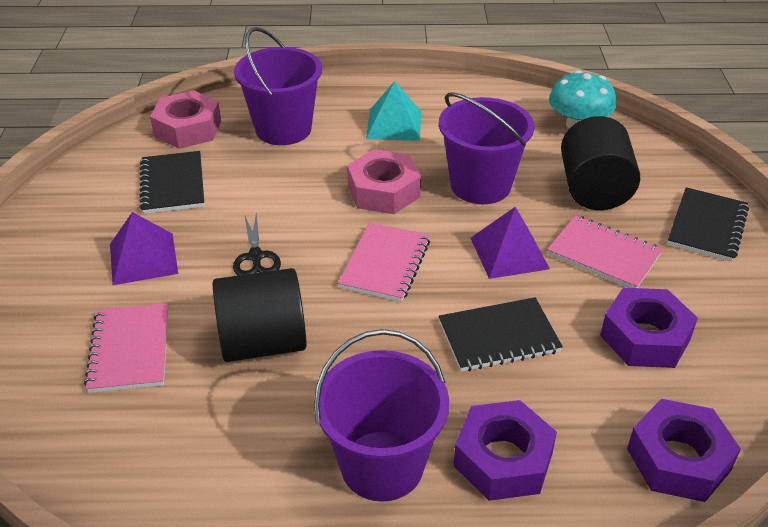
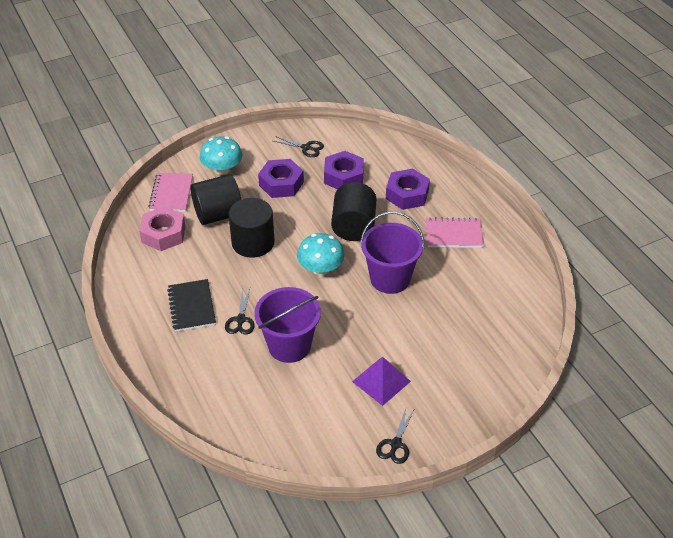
black cylinder: [213,268,307,362] [561,116,640,210] = 2 -> [191,174,242,225] [229,198,275,258] [331,182,377,241] = 3
black notebook: [139,151,204,214] [439,297,563,372] [667,187,749,262] = 3 -> [167,279,216,332] = 1
black scissors: [233,212,281,275] = 1 -> [225,288,255,335] [274,136,324,157] [376,408,415,464] = 3
pink notebook: [84,303,169,393] [338,222,430,302] [547,215,663,288] = 3 -> [148,173,193,212] [426,217,484,248] = 2
pink nut: [150,90,221,149] [347,149,421,214] = 2 -> [139,206,185,251] = 1
purple bucket: [234,27,322,145] [314,329,449,502] [439,92,534,204] = 3 -> [254,287,321,363] [360,211,424,294] = 2
purple pyramid: [110,212,178,285] [471,207,550,279] = 2 -> [352,357,411,406] = 1
turquoise mushroom: [549,70,616,129] = 1 -> [200,136,242,175] [297,233,344,275] = 2
turquoise pyramid: [366,81,421,141] = 1 -> none = 0

